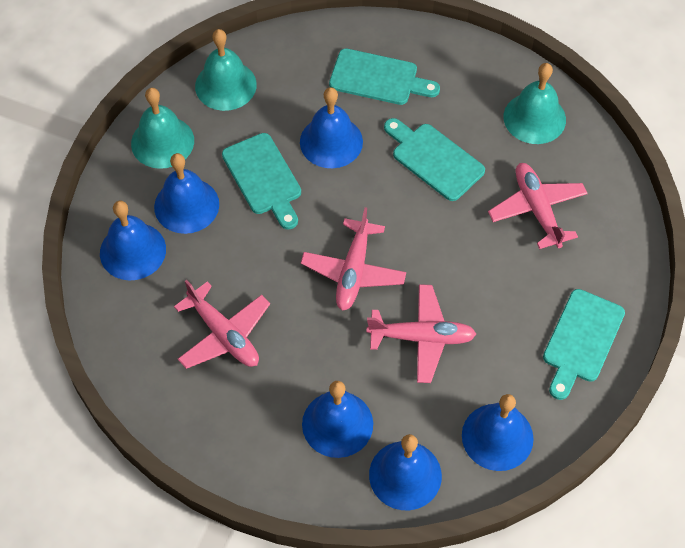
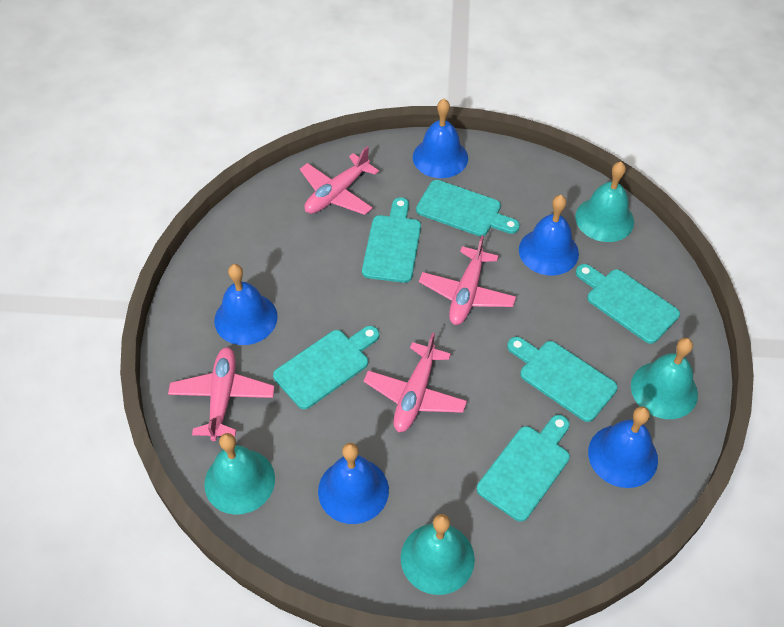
blue bell: [100,201,166,280] [154,153,219,234] [300,87,363,168] [302,381,373,458] [369,434,442,510] [462,394,534,471] = 6 -> [214,264,278,345] [318,443,389,524] [413,99,468,178] [519,195,579,275] [588,406,658,488] = 5
turquoise bell: [131,88,194,169] [195,29,257,111] [504,63,566,144] = 3 -> [204,433,275,515] [401,514,475,595] [575,162,634,242] [631,338,698,419] = 4
turquoise cutting board: [222,133,301,230] [329,48,440,105] [384,118,485,201] [543,289,625,400] = 4 -> [273,326,379,409] [362,197,421,283] [416,180,520,236] [477,415,570,522] [507,337,618,422] [576,264,680,344] = 6

